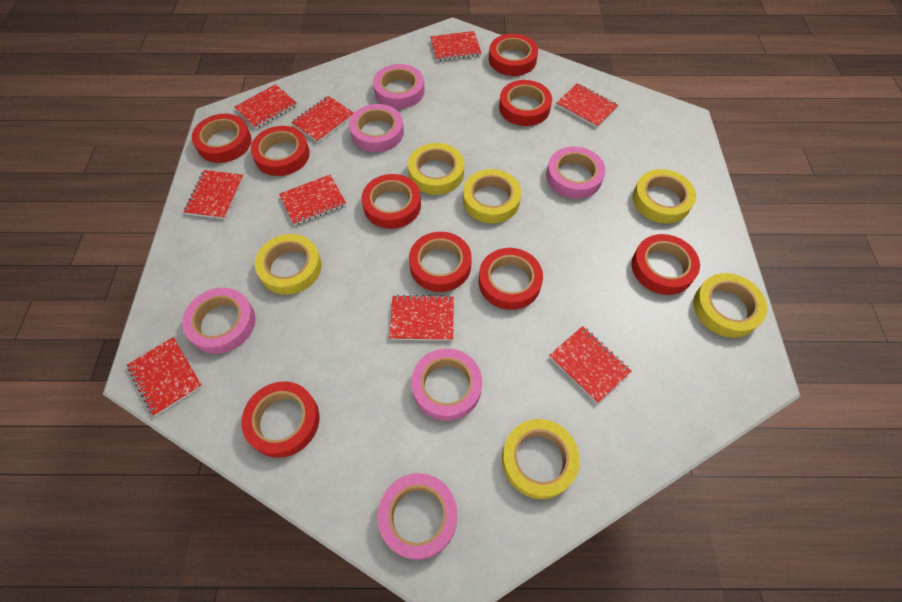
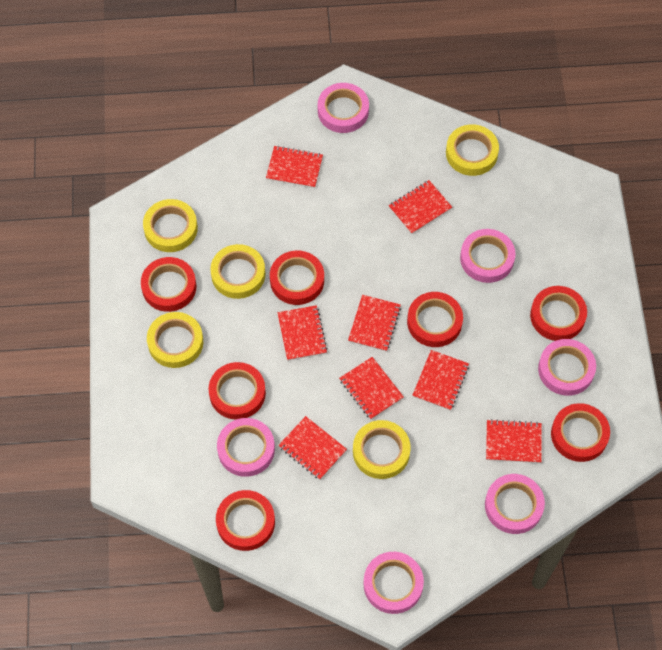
red notebook: [127,337,203,416] [184,170,244,219] [235,84,297,129] [279,174,346,226] [291,96,354,143] [389,295,454,341] [430,31,481,61] [549,326,631,403] [556,83,618,128] = 9 -> [266,146,323,188] [277,305,328,361] [278,416,347,480] [339,357,404,420] [348,295,401,352] [389,180,452,234] [412,350,469,411] [486,419,542,463] = 8
red tape: [192,114,252,163] [241,381,319,458] [251,126,310,176] [362,174,421,229] [409,232,472,292] [479,248,543,310] [489,34,538,76] [499,80,552,126] [632,234,700,295] = 9 -> [141,257,196,312] [209,362,266,420] [216,490,275,551] [270,251,324,305] [407,292,463,347] [530,286,587,341] [551,403,610,462] = 7
yellow tape: [255,234,321,295] [408,143,464,195] [463,169,521,223] [502,419,580,499] [633,169,696,224] [693,273,767,338] = 6 -> [143,199,198,252] [147,312,203,368] [210,244,265,299] [353,420,411,479] [446,124,499,176] = 5

